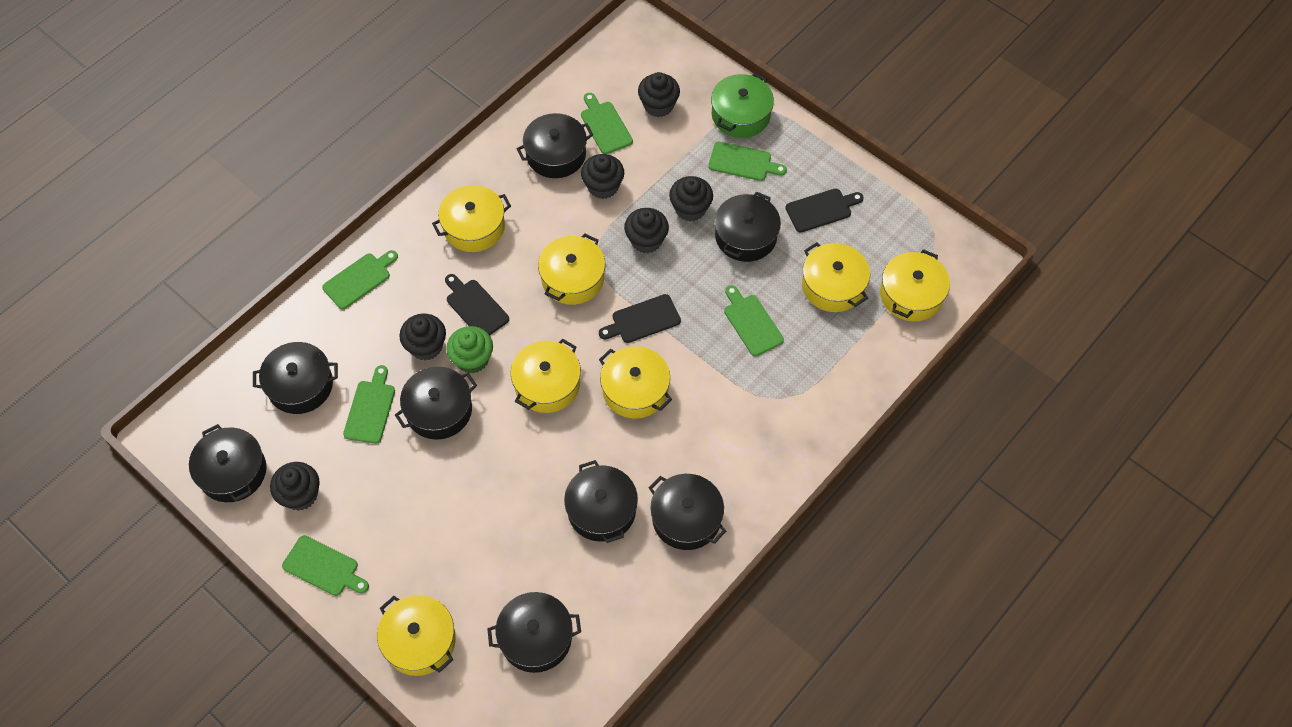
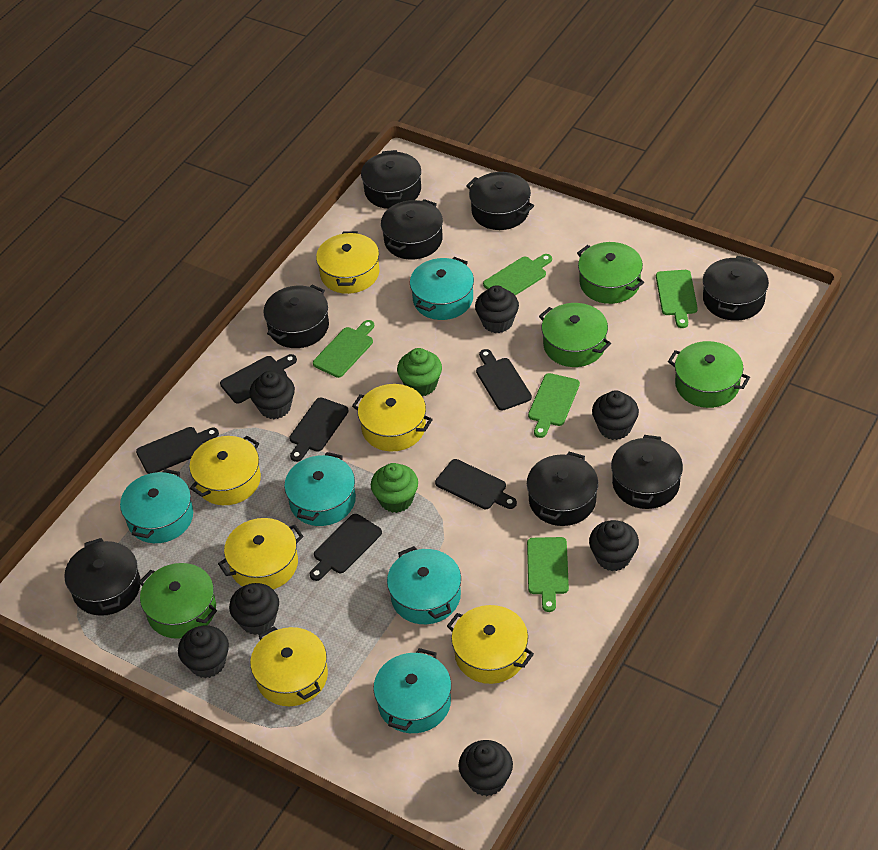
black cupcake: [270,462,319,511] [399,313,446,360] [581,154,624,199] [624,208,669,253] [638,72,680,117] [669,176,713,221] = 6 -> [178,625,229,678] [229,583,279,635] [250,371,295,419] [459,740,513,796] [475,285,519,333] [589,520,639,571] [592,390,639,440] = 7
black cutting board: [445,274,509,336] [599,294,681,343] [785,188,864,233] = 3 -> [136,427,219,474] [220,354,297,404] [289,398,349,462] [310,514,382,581] [435,459,517,509] [476,349,532,411] = 6
green cupcake: [446,326,493,373] = 1 -> [371,463,418,513] [397,348,442,396] = 2
green cutting board: [282,535,369,596] [322,250,398,309] [343,365,395,444] [581,93,633,154] [708,142,787,181] [724,285,784,356] = 6 -> [313,320,374,378] [483,254,552,295] [527,537,569,612] [528,373,580,438] [656,270,698,328] = 5
green pot: [711,73,774,138] = 1 -> [139,563,217,639] [539,303,611,367] [577,242,644,304] [668,341,750,408] = 4
turquoise pot: none = 0 -> [120,469,193,543] [284,452,356,526] [373,648,451,733] [387,546,461,624] [410,257,474,320] = 5
yellow pot: [377,595,456,676] [432,185,511,252] [511,339,581,413] [538,234,605,305] [599,346,672,419] [802,242,870,312] [880,249,950,321] = 7 -> [189,436,261,505] [218,518,304,590] [250,626,328,706] [316,231,379,294] [352,384,433,452] [447,605,534,684] = 6

